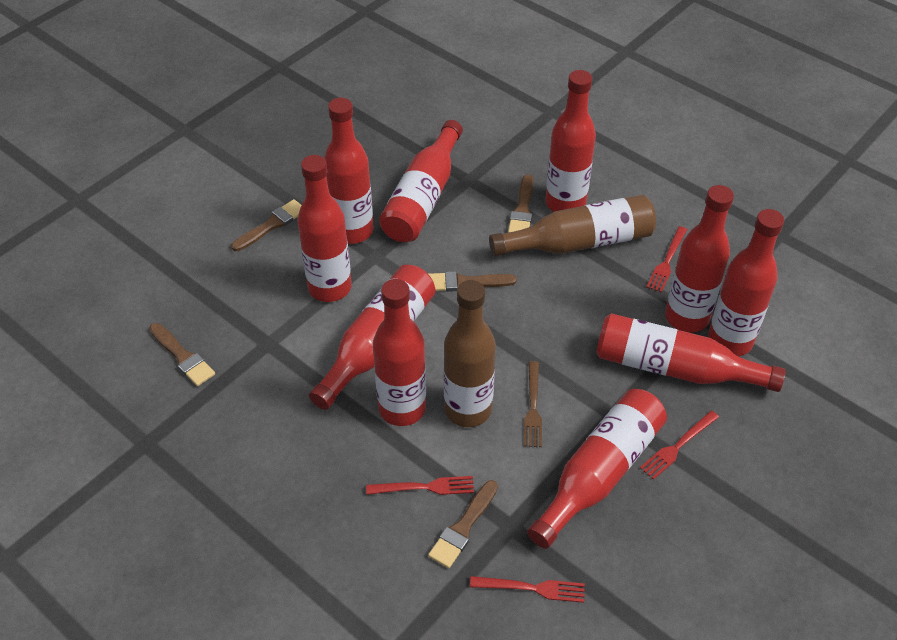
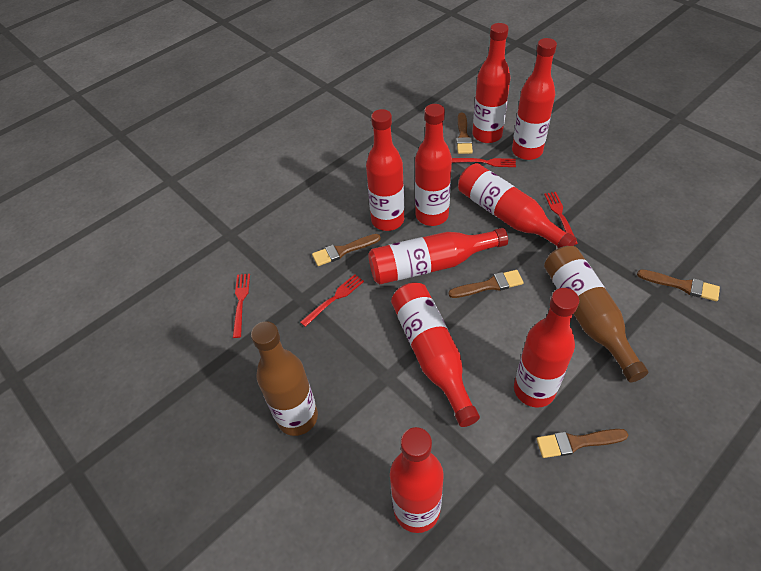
brown fork: [524,361,542,447] = 1 -> none = 0
red bottle: [297,155,352,302] [309,265,436,410] [324,98,374,244] [373,279,426,426] [379,120,463,242] [527,389,667,549] [545,70,596,212] [596,313,786,392] [665,185,734,332] [708,209,784,356] = 10 -> [366,109,404,231] [368,228,508,284] [390,427,444,533] [391,283,480,427] [415,104,452,226] [458,163,577,248] [472,23,511,143] [512,38,557,160] [514,288,579,408] = 9

